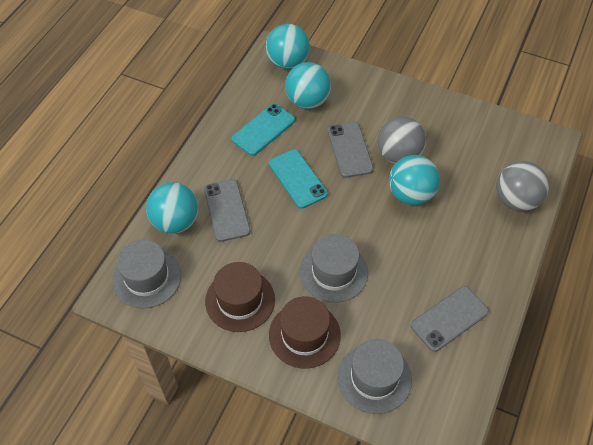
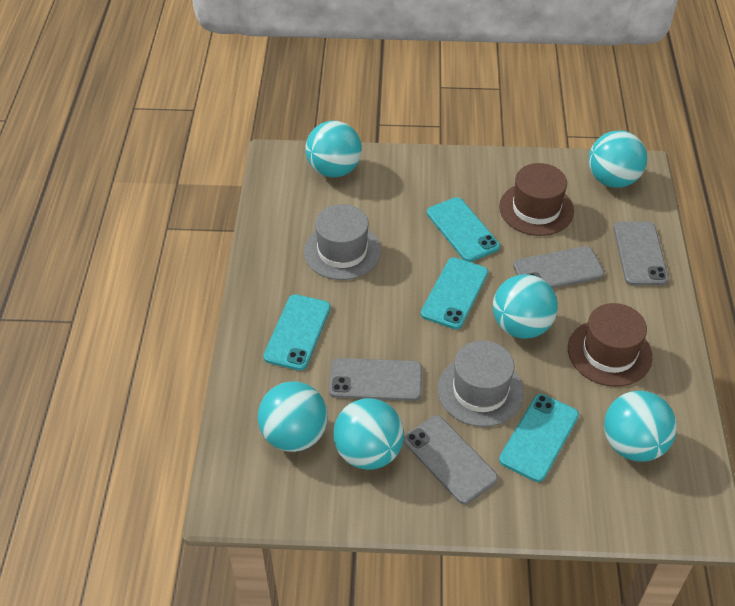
grey ball: [377,116,426,164] [496,161,549,212] = 2 -> none = 0
grey hat: [112,240,181,308] [300,234,368,303] [338,339,412,414] = 3 -> [304,204,381,280] [437,340,524,427] = 2
grey phone: [204,179,251,242] [328,122,374,178] [411,286,489,352] = 3 -> [329,358,422,401] [404,415,498,504] [513,246,604,289] [614,222,669,285] = 4
turquoise ball: [146,182,198,234] [266,24,310,69] [285,62,331,109] [389,155,440,205] = 4 -> [258,381,328,452] [305,121,362,177] [333,398,404,470] [493,274,558,339] [589,130,647,188] [604,391,677,462] = 6
turquoise phone: [231,104,295,156] [269,149,328,209] = 2 -> [263,294,331,370] [421,257,488,329] [427,197,500,262] [499,394,579,482] = 4

